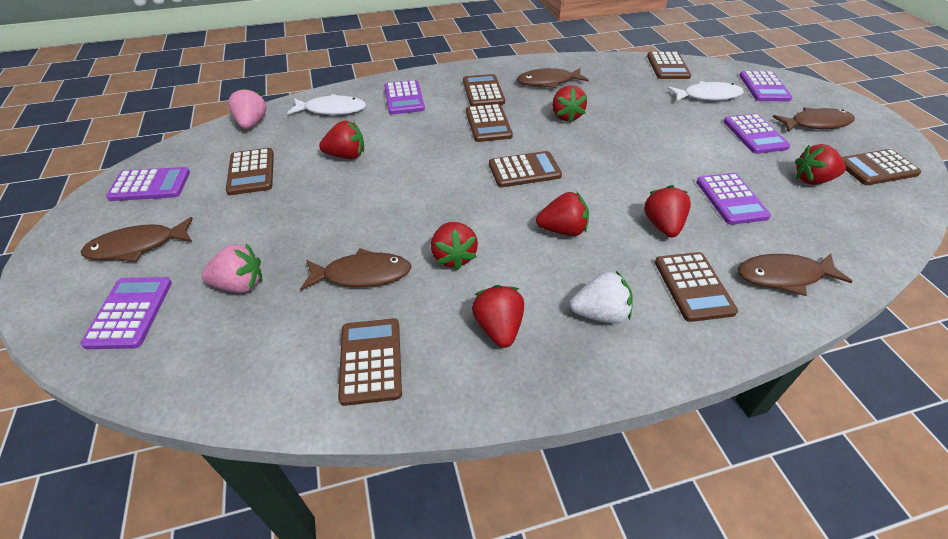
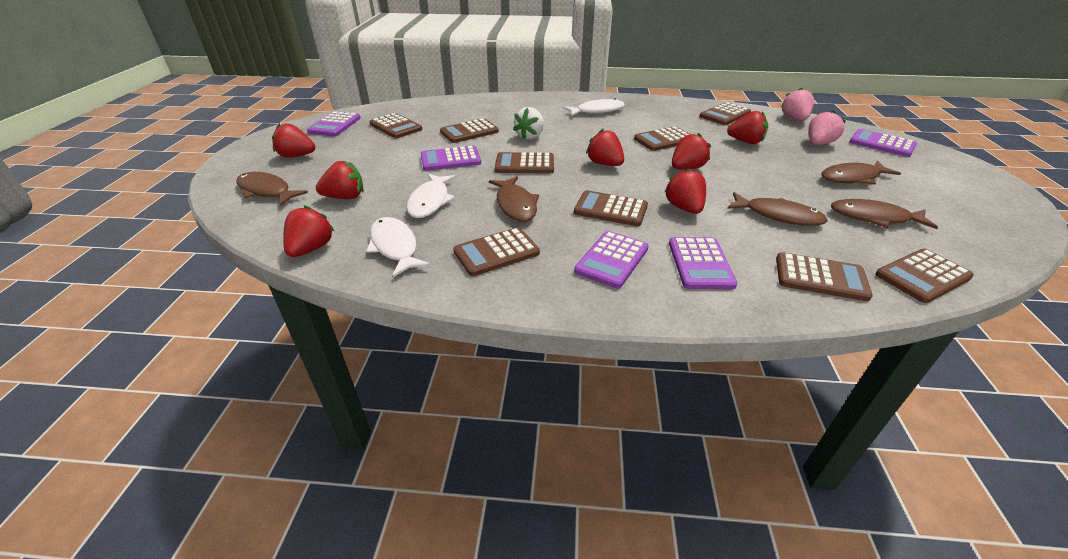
brown calculator: [226,148,274,195] [338,319,402,406] [463,74,505,106] [466,104,513,142] [489,151,562,187] [647,52,691,79] [655,252,738,322] [842,149,921,185] = 8 -> [370,113,422,138] [440,118,499,143] [453,227,540,276] [495,152,554,174] [574,190,648,226] [634,126,690,151] [699,102,751,125] [776,252,873,301] [875,249,974,303] = 9
purple calculator: [80,277,172,349] [106,167,190,201] [384,80,425,114] [696,173,771,225] [723,114,790,154] [739,71,792,101] = 6 -> [307,111,361,136] [421,146,481,171] [574,231,649,288] [669,237,737,289] [849,129,917,157] = 5
white fish: [287,94,366,115] [667,81,744,102] = 2 -> [366,217,431,277] [406,174,456,218] [563,98,625,116] = 3

